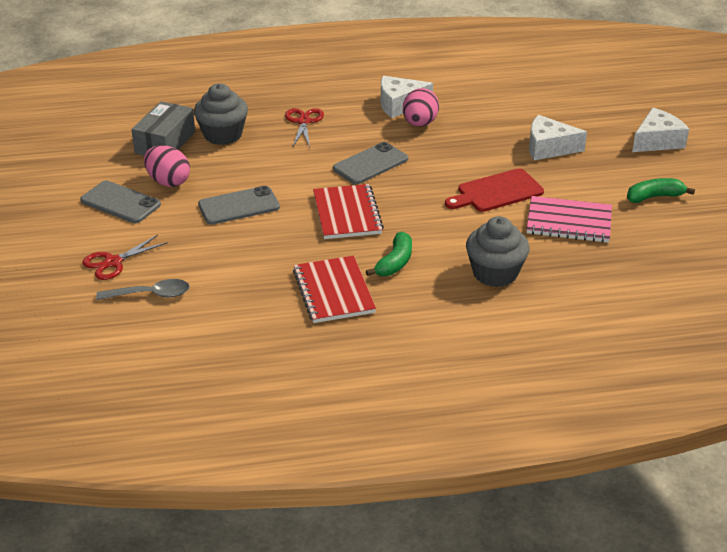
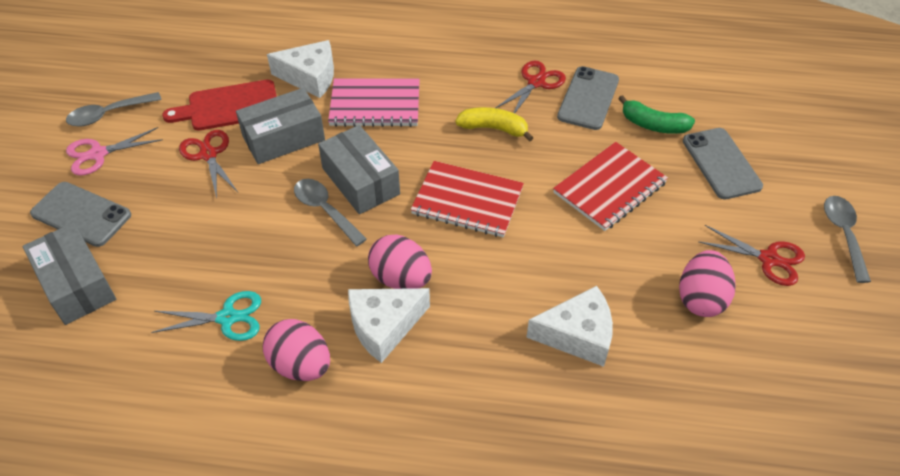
green banana: [366,231,412,276] [627,178,695,203] = 2 -> [618,95,695,134] = 1
grey box: [131,101,195,156] = 1 -> [22,223,116,325] [236,88,325,164] [318,125,400,214] = 3
grey cupcake: [194,83,248,145] [466,216,530,287] = 2 -> none = 0
grey spoon: [96,279,190,300] = 1 -> [66,92,162,127] [294,179,367,246] [824,196,871,283] = 3
pink egg: [144,145,190,187] [403,88,439,127] = 2 -> [263,319,330,381] [368,234,432,289] [679,250,736,317] = 3
pink scissors: none = 0 -> [66,127,163,176] = 1
red scissors: [82,235,168,280] [285,108,324,147] = 2 -> [179,130,238,198] [496,61,566,114] [698,225,805,286] = 3
turquoise scissors: none = 0 -> [151,291,261,341] = 1
yellow banana: none = 0 -> [455,107,534,142] = 1

